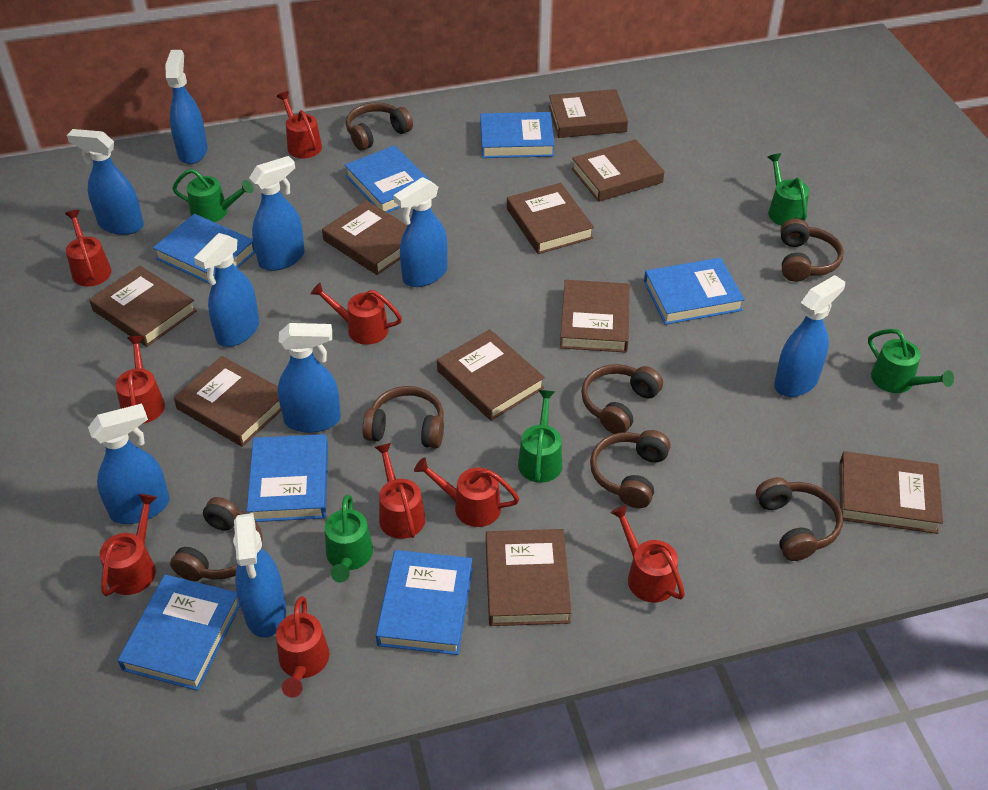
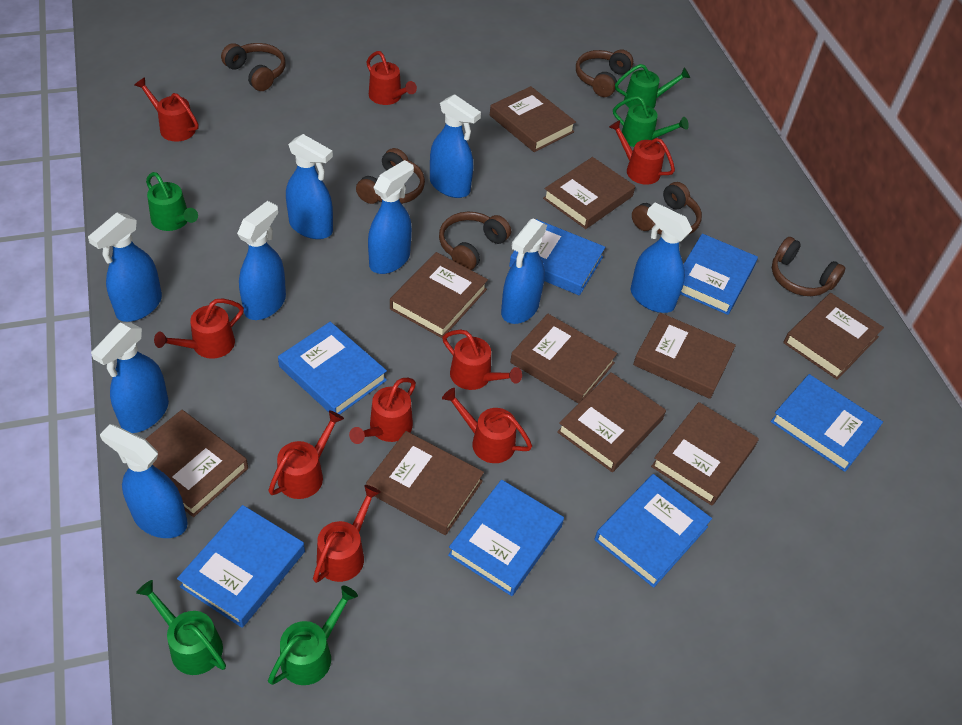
brown headphones: [170,497,263,581] [346,102,413,151] [362,386,444,448] [581,364,663,434] [590,430,671,508] [756,477,843,561] [781,218,844,282] = 7 -> [221,43,285,91] [356,148,425,204] [439,212,511,270] [576,49,633,97] [632,182,702,235] [772,237,845,296] = 6

